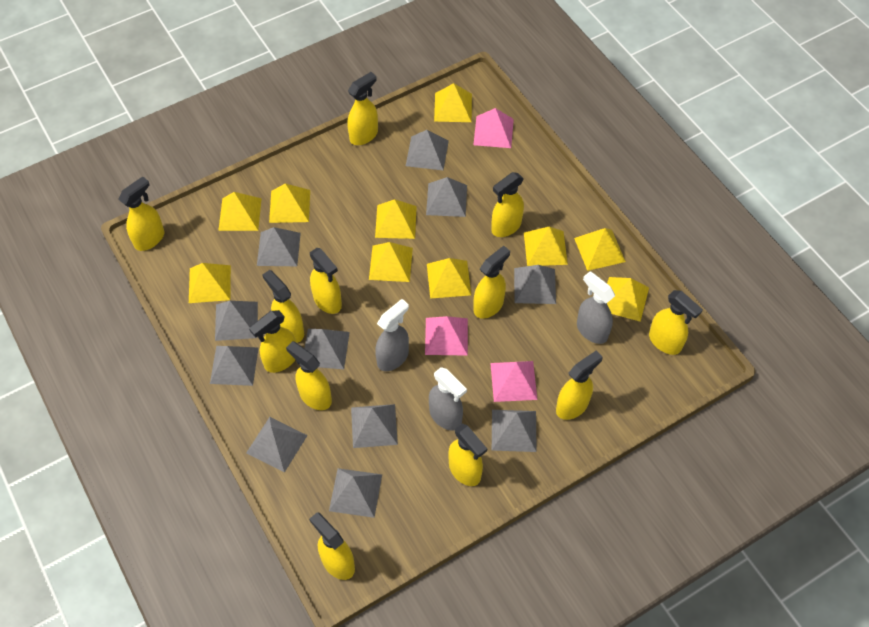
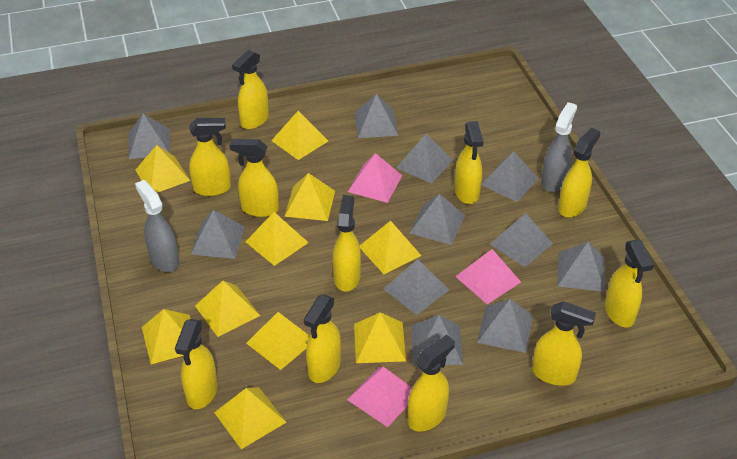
grey spray bottle: [375,299,409,371] [429,367,467,431] [577,271,615,344] = 3 -> [135,180,179,272] [541,102,577,192] = 2
yellow spray bottle: [118,176,164,251] [249,310,296,373] [262,270,304,343] [286,341,332,410] [309,512,355,580] [310,248,342,314] [347,72,378,145] [448,423,487,486] [474,246,510,319] [491,172,524,237] [556,351,603,420] [649,290,703,355] = 12 -> [175,319,218,409] [189,118,231,196] [229,139,279,217] [232,50,269,129] [304,295,341,383] [333,195,361,291] [408,335,455,432] [455,121,483,204] [532,301,596,386] [558,128,600,218] [605,240,654,327] = 11

